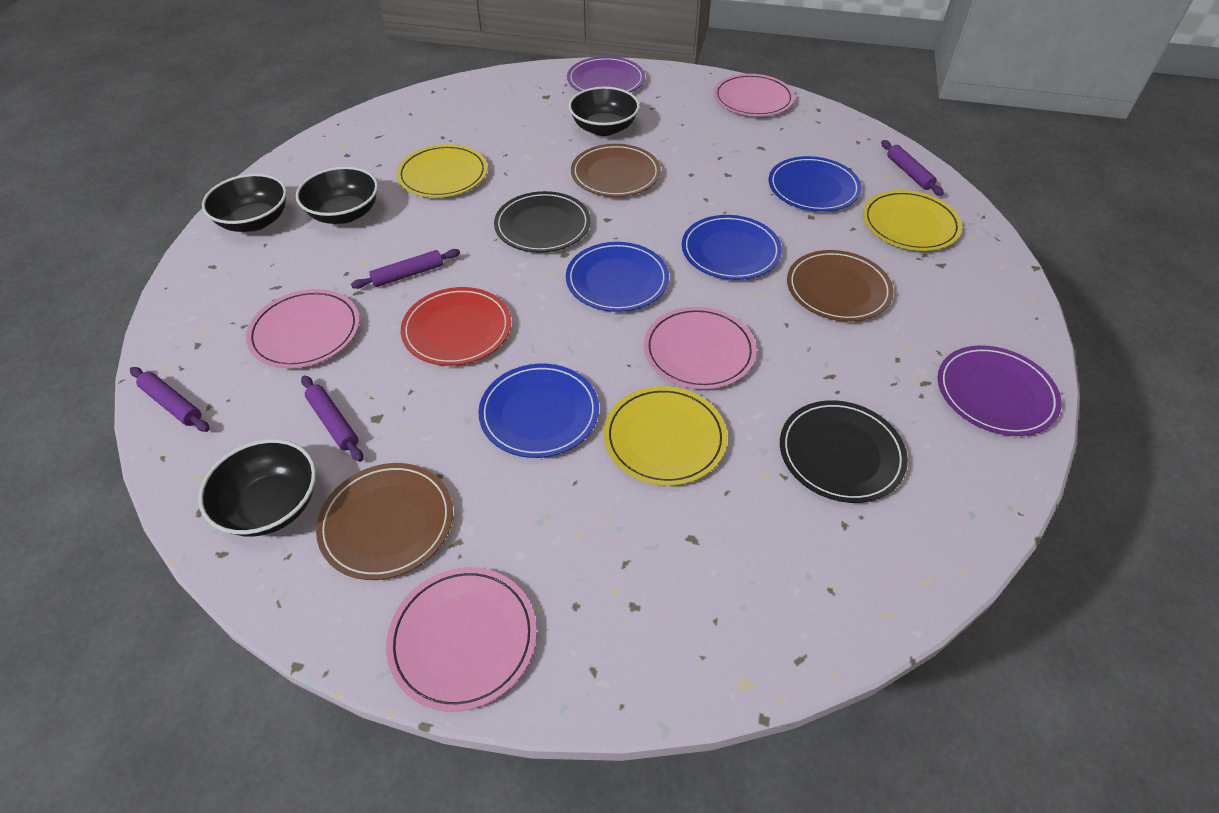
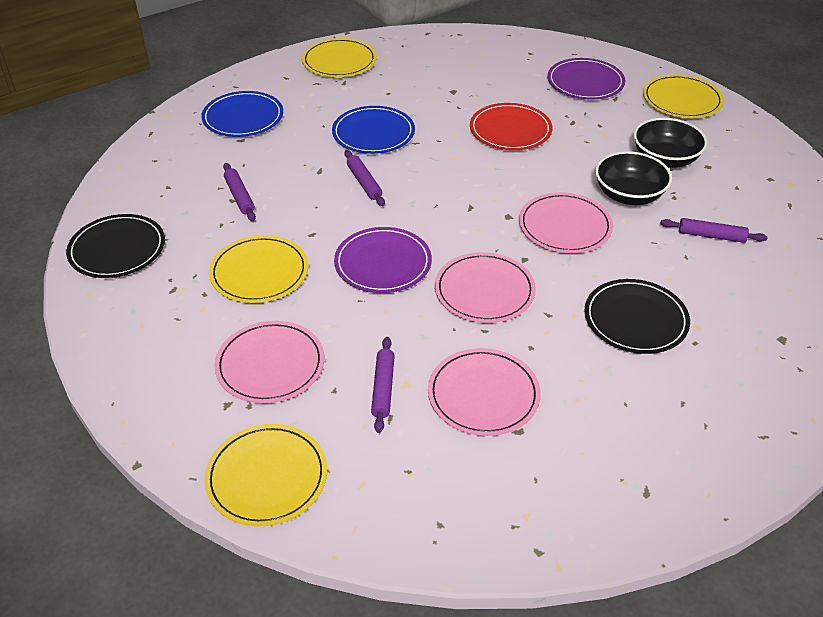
black bowl: [198,439,316,537] [202,174,287,232] [296,167,378,224] [569,87,640,136] = 4 -> [595,151,672,205] [634,118,707,168] = 2
blue plate: [478,364,599,458] [566,242,669,312] [682,215,782,280] [769,156,862,212] = 4 -> [201,91,283,137] [332,106,415,154] = 2
brown plate: [316,463,453,580] [571,144,661,197] [787,250,894,322] = 3 -> none = 0
yellow plate: [397,144,488,198] [604,386,727,486] [863,190,962,251] = 3 -> [204,424,327,526] [209,235,308,303] [302,38,377,77] [643,74,724,118] = 4

